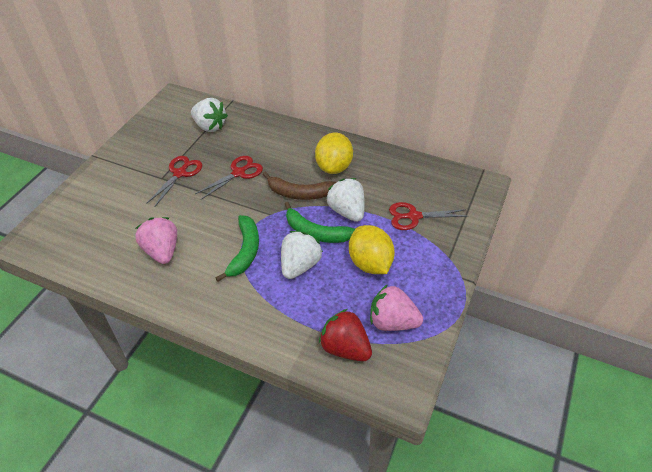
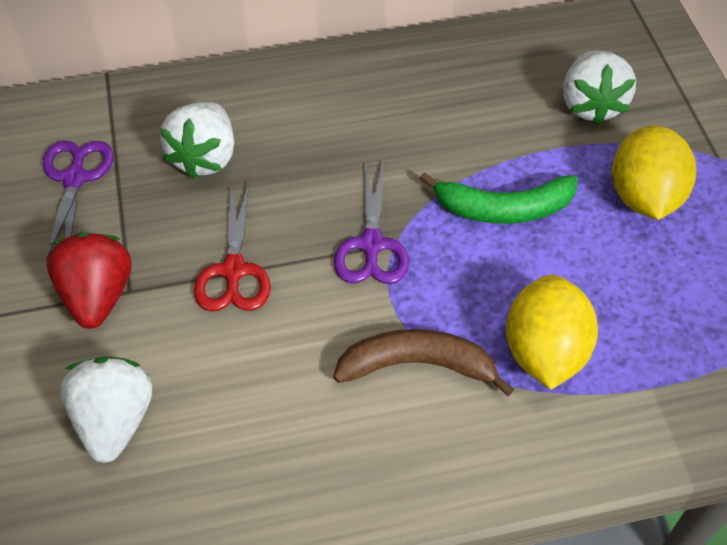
green banana: [215,215,259,282] [285,202,355,243] = 2 -> [420,172,578,224] = 1
pink strawberry: [135,217,177,264] [370,284,423,331] = 2 -> none = 0
purple scissors: none = 0 -> [43,140,113,260] [334,160,409,284] = 2
red scissors: [146,156,202,206] [195,156,263,200] [389,202,468,230] = 3 -> [194,183,271,311] = 1

